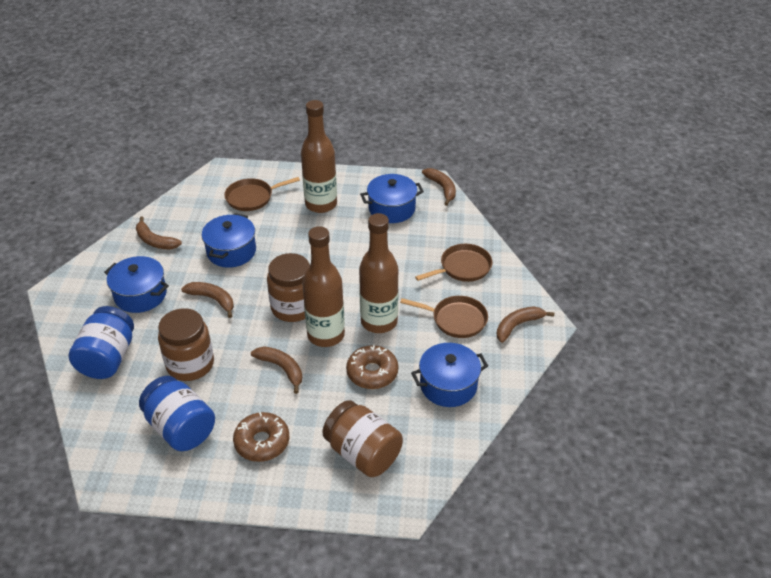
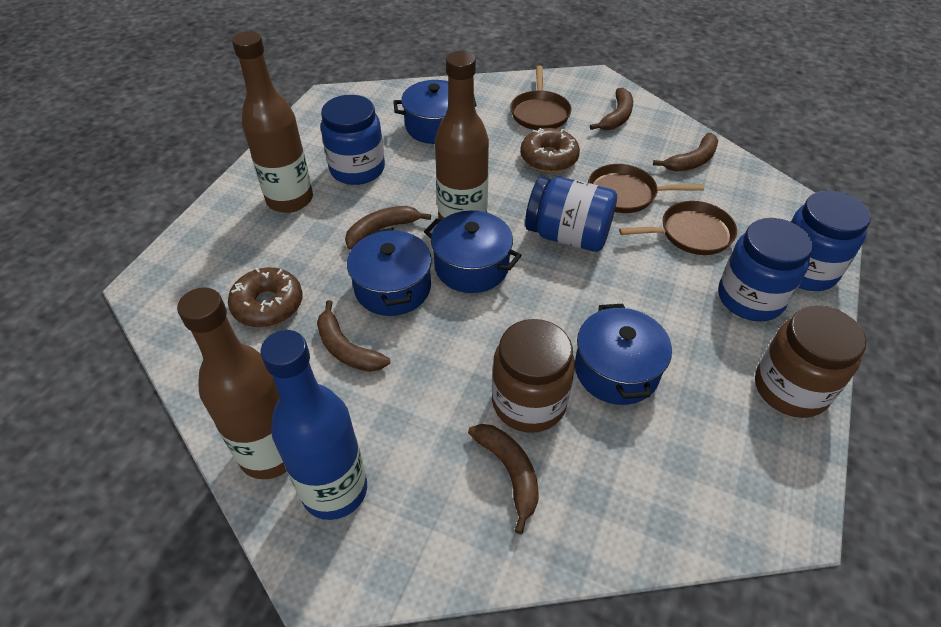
blue bottle: none = 0 -> [260,330,367,520] = 1
blue jar: [69,306,134,379] [139,376,215,451] = 2 -> [321,95,385,185] [525,176,617,252] [718,218,813,321] [791,190,871,291] = 4
brown jar: [158,308,214,381] [267,253,310,322] [322,400,403,477] = 3 -> [492,319,575,433] [755,305,866,418] = 2

